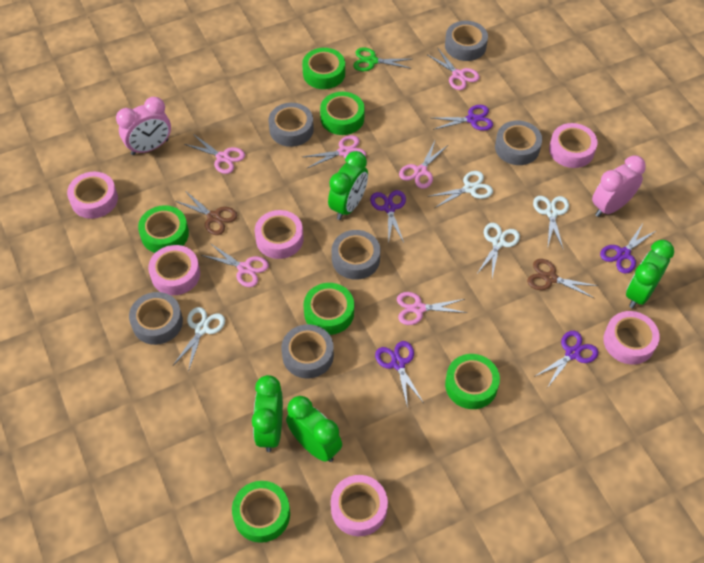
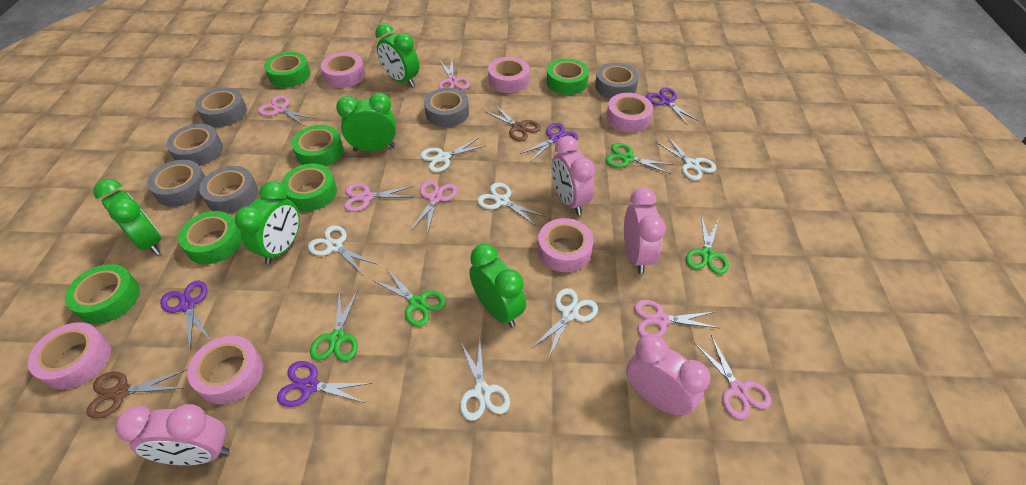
green clock: [252,375,283,452] [286,396,342,462] [328,151,368,220] [626,240,674,308] = 4 -> [94,179,161,255] [235,181,300,265] [336,93,396,151] [375,23,419,87] [469,244,526,327] = 5
green scissors: [353,47,412,71] = 1 -> [310,290,358,361] [373,268,446,327] [606,143,674,174] [686,215,729,275] = 4
pink clock: [116,97,171,155] [592,155,646,217] = 2 -> [115,404,230,465] [552,136,595,215] [624,188,666,274] [626,334,711,416] = 4
purple scissors: [370,190,406,245] [375,341,424,408] [432,105,493,131] [534,331,598,388] [600,224,657,274] = 5 -> [160,281,210,348] [277,361,372,407] [520,123,578,162] [646,88,698,125] = 4
white scissors: [173,307,225,372] [427,171,493,208] [477,223,520,277] [533,196,569,248] = 4 -> [308,225,376,274] [420,138,485,172] [460,339,510,421] [477,183,546,227] [532,288,598,359] [656,136,716,180] = 6

